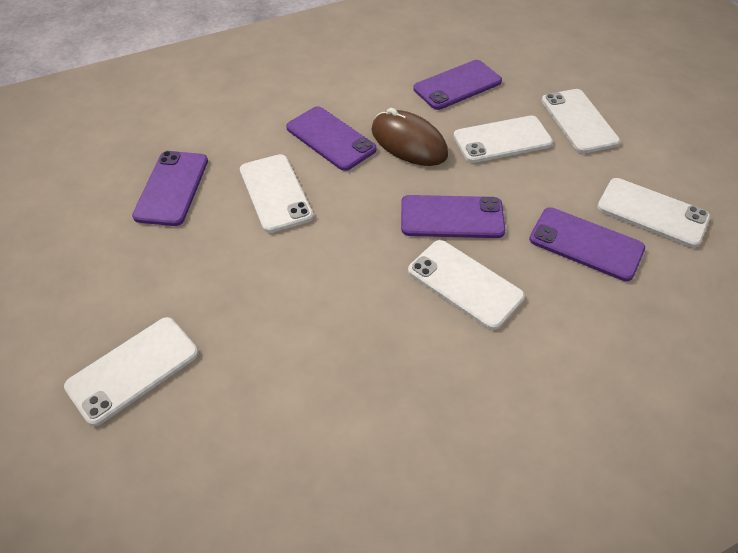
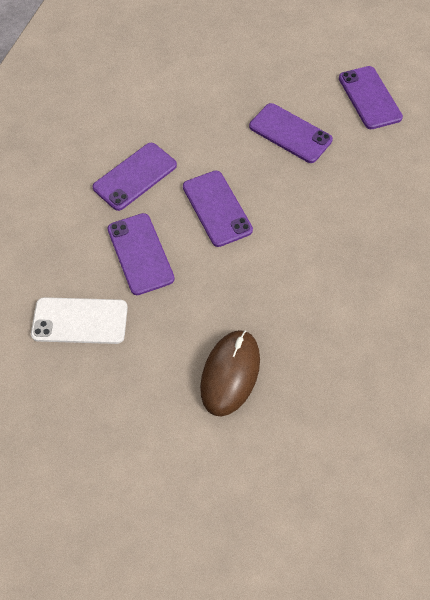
white phone: [64,317,198,426] [240,154,313,233] [408,240,525,330] [454,115,553,163] [542,89,620,153] [597,178,710,248] = 6 -> [31,297,128,344] = 1

